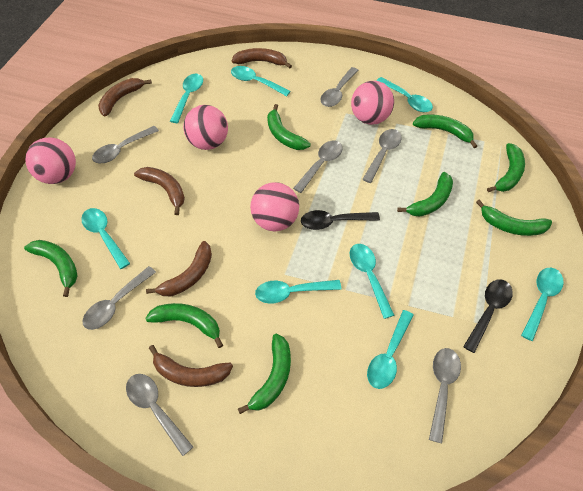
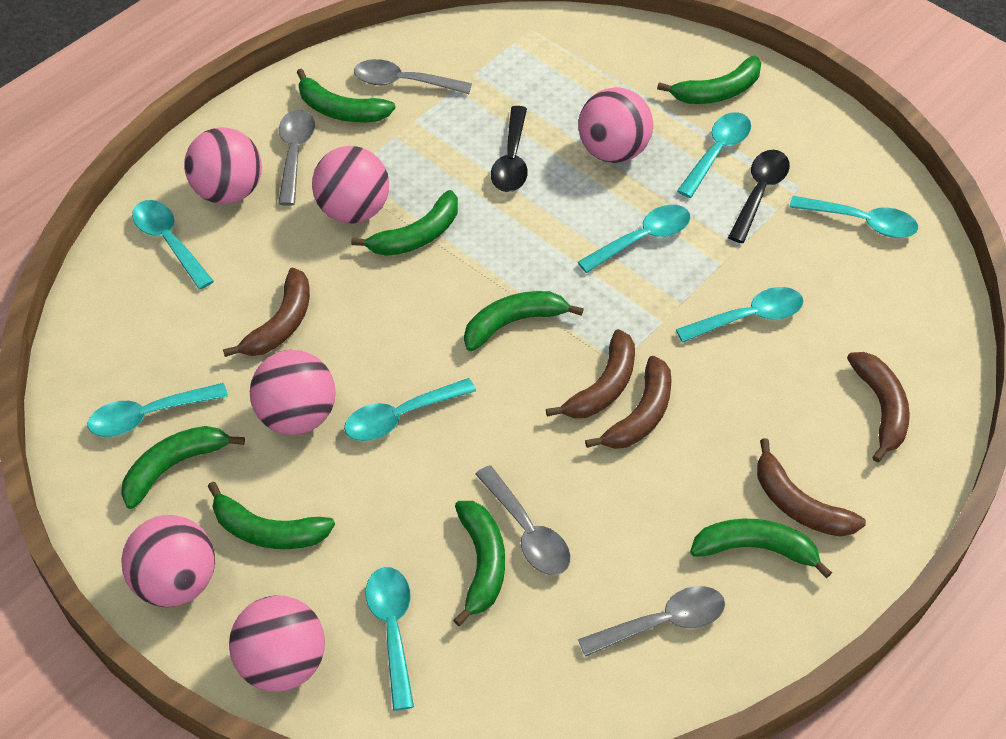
grey spoon: [83,266,156,330] [92,126,159,163] [126,374,193,456] [293,141,343,193] [320,67,359,107] [362,129,401,183] [429,348,461,443] = 7 -> [278,109,315,206] [354,59,472,94] [475,465,570,575] [578,586,725,657] = 4
pink ball: [25,138,76,184] [183,105,228,150] [250,182,299,232] [351,81,394,125] = 4 -> [122,515,215,607] [184,127,262,204] [229,595,325,692] [250,350,336,435] [312,146,389,223] [578,87,653,163] = 6

